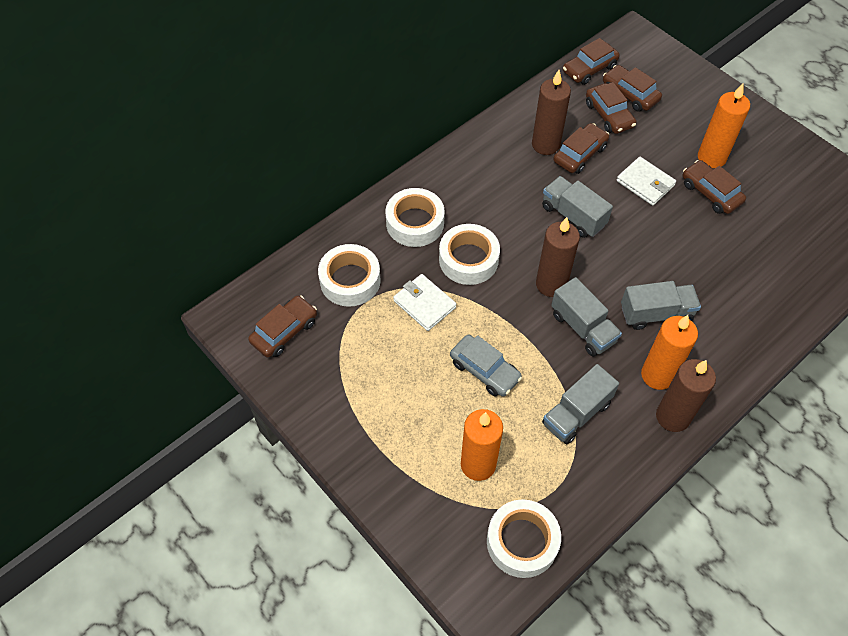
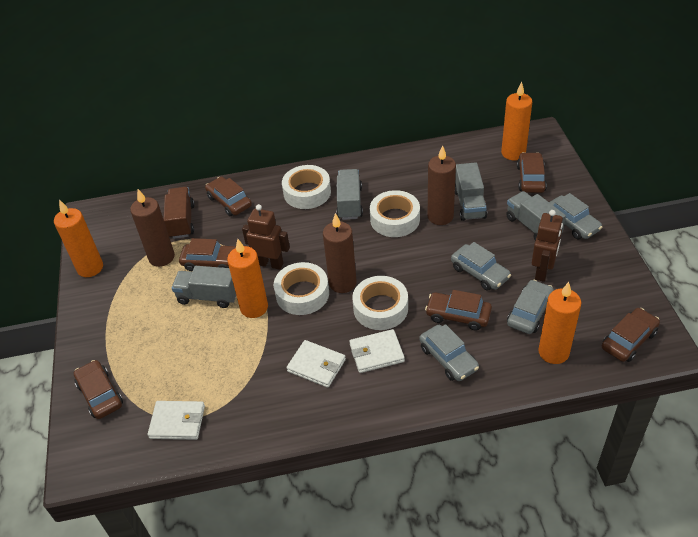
brown robot: none = 0 -> [242,204,290,270] [532,210,563,282] = 2
brown truck: none = 0 -> [164,187,195,239] = 1
grey car: [450,335,522,397] = 1 -> [419,324,479,381] [451,242,511,291] [507,280,554,334] [549,193,603,240] = 4
orange candle: [461,409,503,481] [641,315,698,390] [698,84,750,168] = 3 -> [54,200,103,277] [227,239,268,318] [501,81,532,160] [538,282,581,364] = 4
white wallet: [393,274,456,331] [617,157,676,206] = 2 -> [148,401,205,440] [287,340,346,388] [349,329,405,373] = 3

